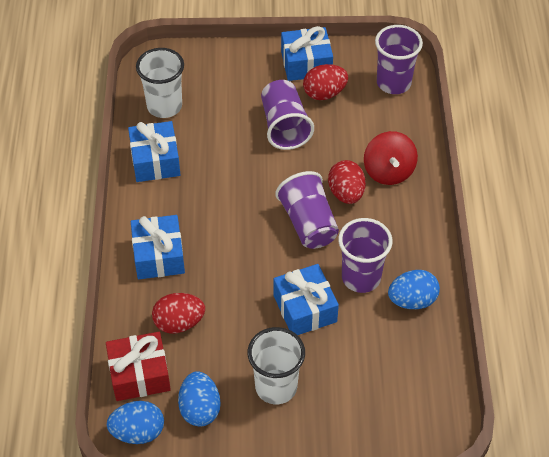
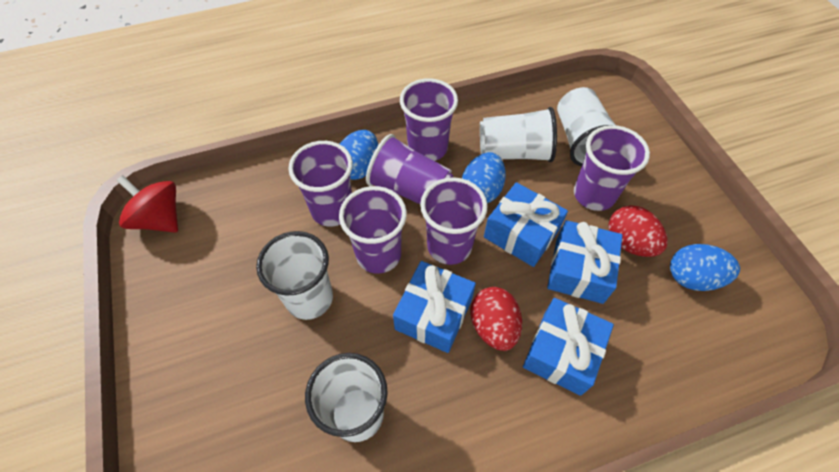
purple cup: [261,80,314,150] [275,171,339,249] [338,218,393,293] [375,25,423,94] = 4 -> [288,141,353,227] [339,186,407,273] [366,134,453,204] [400,78,458,161] [420,177,488,265] [574,125,650,211] = 6
red egg: [152,293,205,333] [303,64,348,100] [328,160,366,204] = 3 -> [470,287,522,351] [608,205,668,257] = 2
red gift: [106,332,171,401] = 1 -> none = 0
white cup: [136,48,184,118] [248,327,305,404] = 2 -> [256,231,333,320] [305,353,388,442] [480,107,557,162] [557,87,616,166] = 4

